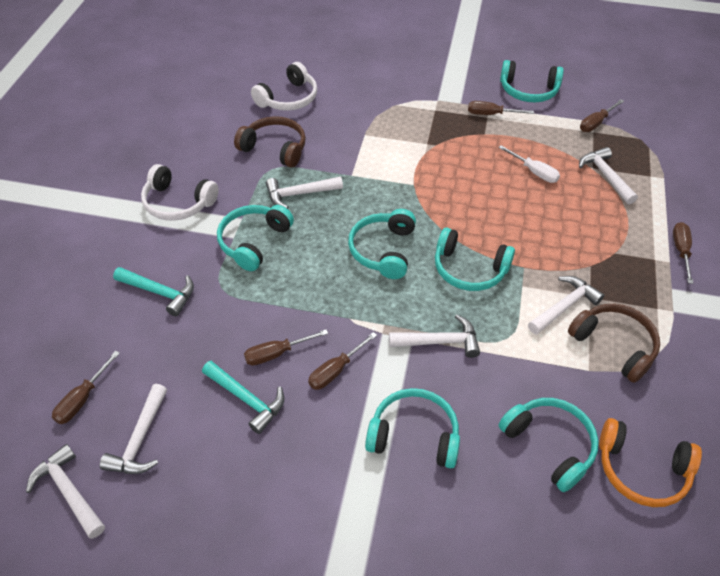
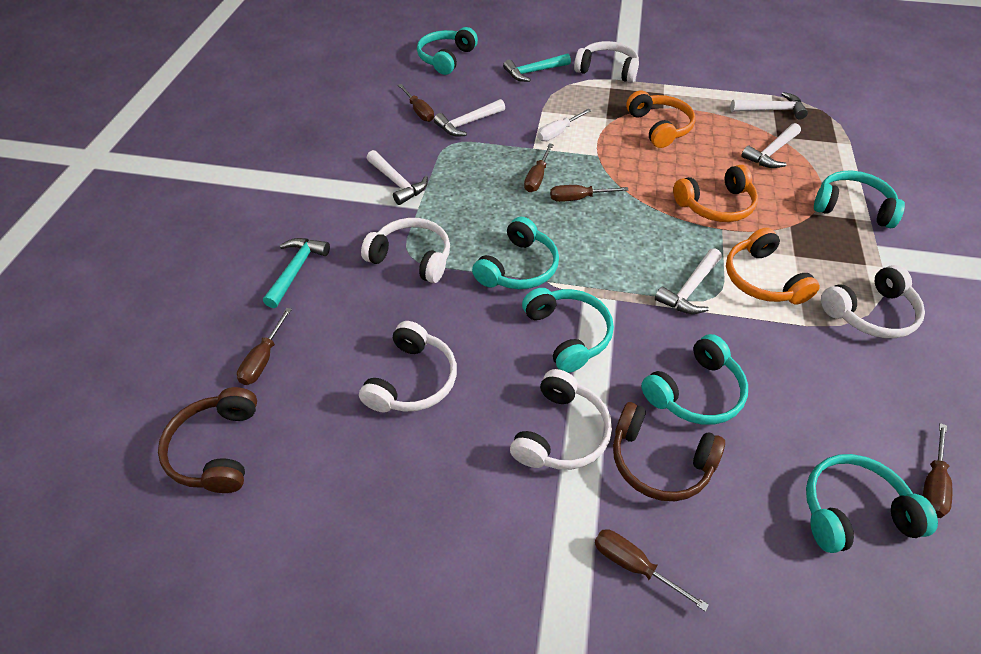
orange headphones: [599,418,702,507] = 1 -> [626,91,696,148] [673,165,758,222] [726,228,820,305] = 3
white hammer: [26,444,105,539] [100,384,167,474] [266,176,343,209] [389,315,480,358] [528,276,604,335] [579,147,638,204] = 6 -> [366,150,428,205] [434,99,505,137] [655,248,722,314] [730,92,808,120] [741,123,801,168] = 5
white headphones: [141,164,219,221] [251,62,317,111] = 2 -> [359,321,457,412] [361,218,450,283] [510,369,612,470] [574,41,639,83] [821,265,925,338] = 5

